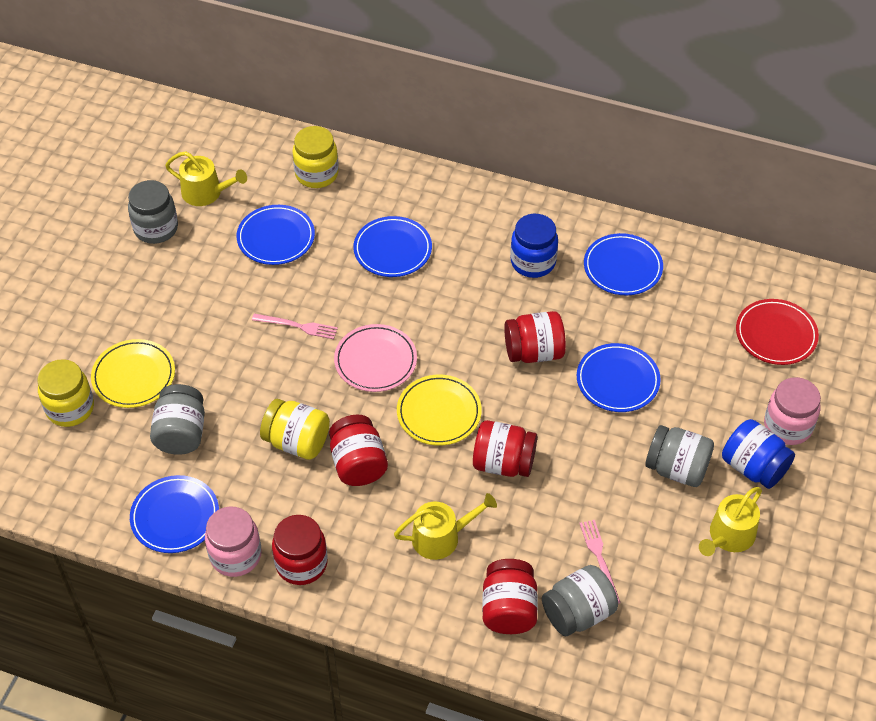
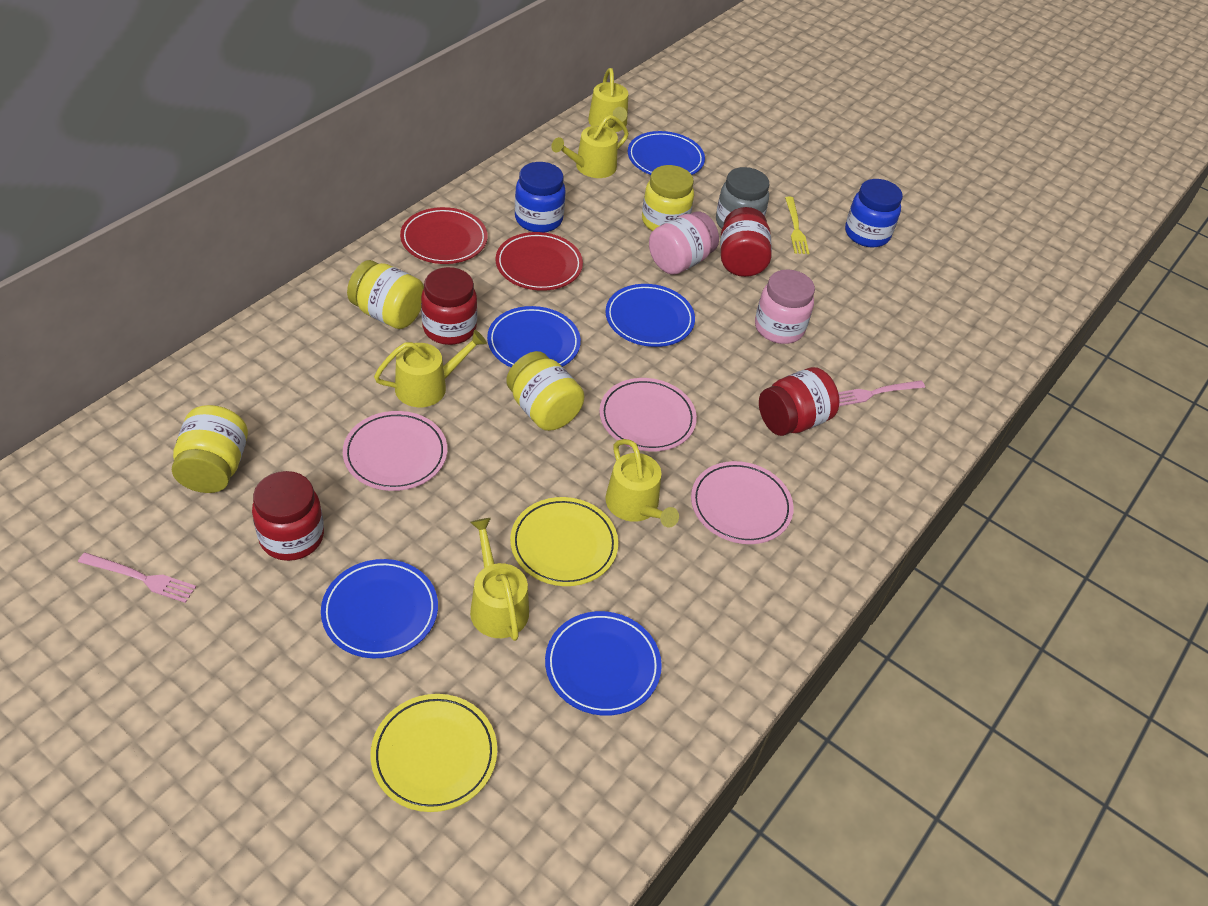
grey jar: [128,180,178,244] [150,384,205,455] [542,565,618,636] [645,425,714,487] = 4 -> [716,167,769,229] = 1
pink plate: [334,324,417,392] = 1 -> [343,411,447,491] [599,378,697,451] [691,461,794,544] = 3
red jar: [272,515,328,585] [329,415,388,486] [473,420,537,477] [482,559,538,634] [504,311,566,363] = 5 -> [252,471,324,561] [421,267,477,345] [720,207,772,277] [759,367,839,436] = 4
red plate: [736,299,819,365] = 1 -> [400,207,488,264] [495,232,583,291] = 2
yellow fork: none = 0 -> [785,196,809,254] = 1
yellow jar: [37,359,94,427] [260,399,330,460] [292,126,339,188] = 3 -> [172,405,248,493] [347,260,424,329] [506,351,585,431] [642,165,694,231] = 4
yellow watering can: [165,151,247,206] [394,493,497,560] [699,487,762,556] = 3 -> [374,330,487,407] [470,518,529,641] [551,115,629,178] [588,68,628,132] [605,439,679,528] = 5

